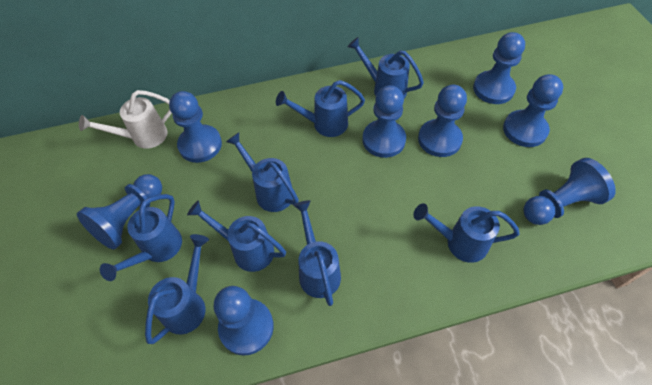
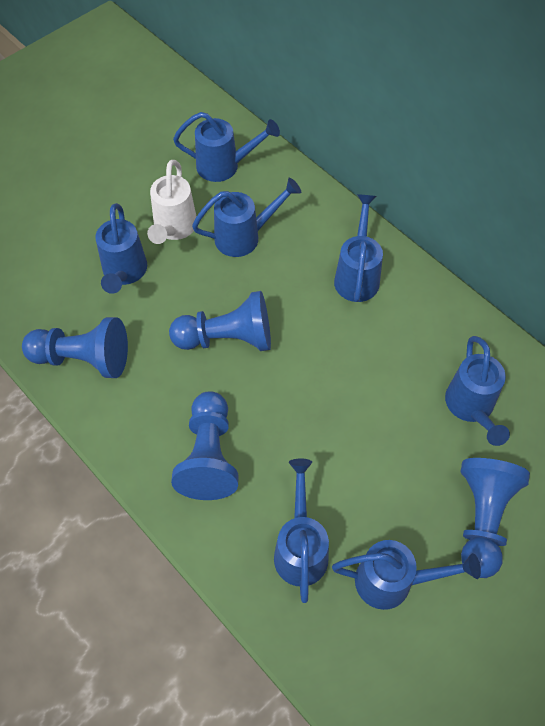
blue pawn: [77,174,162,250] [169,91,222,163] [214,286,274,356] [363,85,406,158] [418,85,467,157] [473,32,525,104] [503,74,563,147] [523,158,616,225] = 8 -> [22,317,128,378] [169,291,271,351] [171,391,239,500] [461,458,530,578] = 4
blue watering can: [100,194,182,281] [145,234,209,344] [187,201,286,272] [226,132,299,212] [276,80,365,137] [293,200,341,306] [348,37,424,98] [413,203,520,263] = 8 -> [95,203,147,294] [173,112,280,182] [192,178,301,257] [274,459,329,603] [332,540,481,610] [334,194,383,302] [445,336,510,446] = 7

